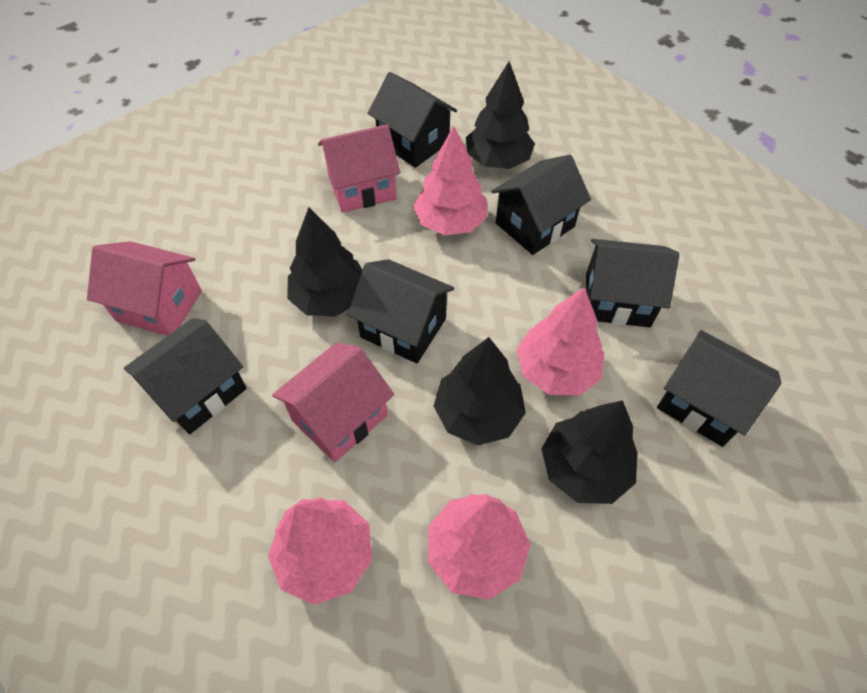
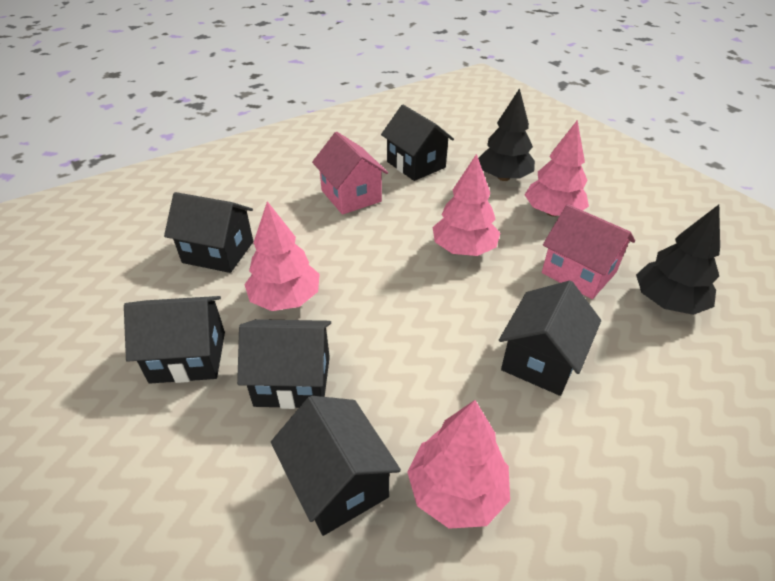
black tree: [288,207,362,317] [434,337,526,445] [466,61,535,169] [541,400,637,504] = 4 -> [478,88,535,181] [636,205,720,315] = 2
pink house: [87,241,202,336] [272,343,394,462] [318,124,400,213] = 3 -> [312,132,388,215] [542,204,635,299] = 2

